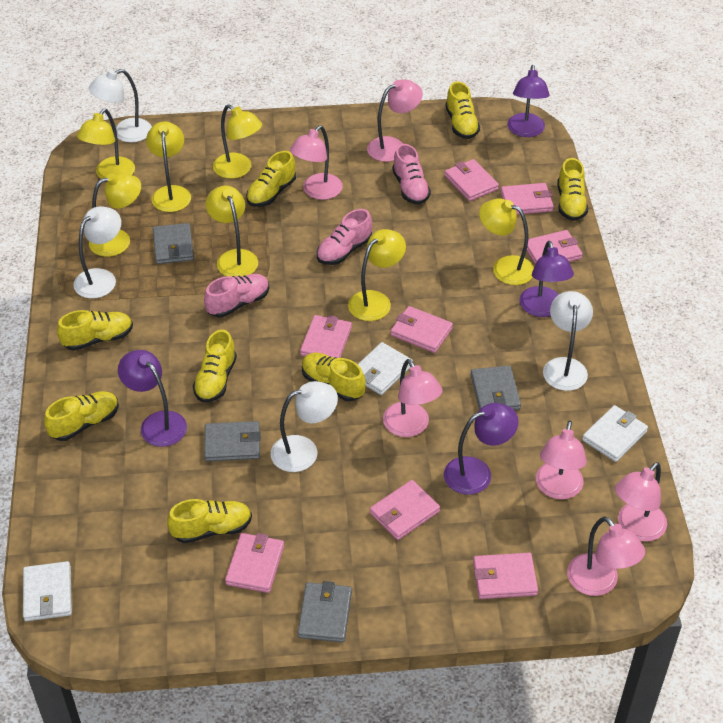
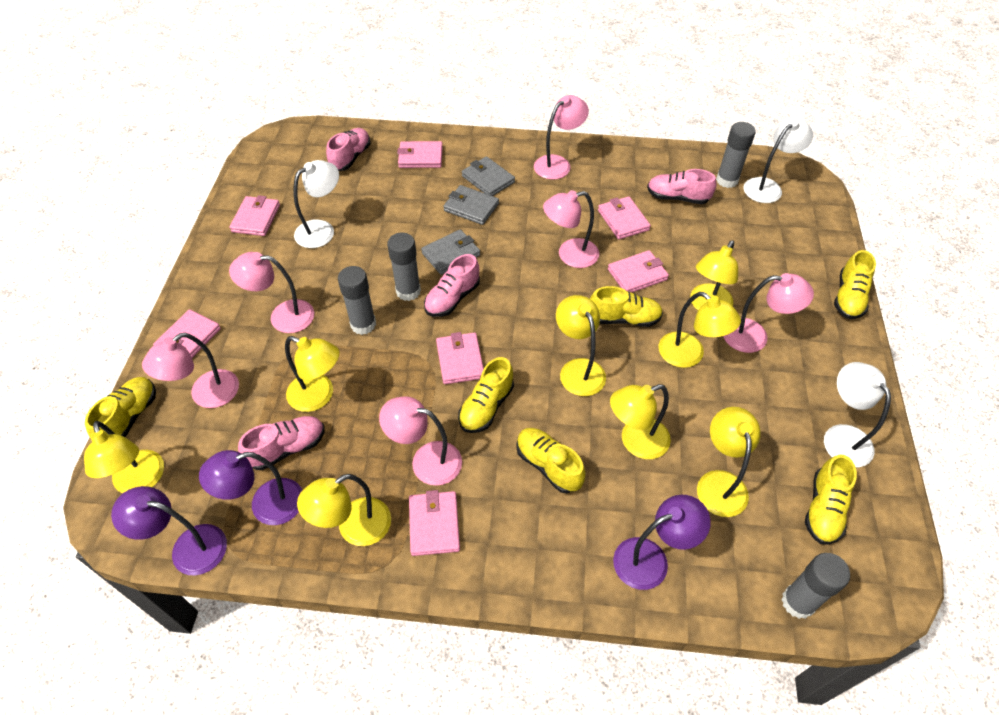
grey glue stick: none = 0 -> [338,266,376,335] [387,233,421,301] [716,122,756,188] [781,553,850,619] = 4
grey wallet: [153,223,194,264] [204,421,261,461] [298,581,352,643] [471,366,521,410] = 4 -> [421,229,480,275] [443,185,499,225] [462,156,515,196] = 3
pink shoe: [204,274,269,317] [317,209,372,265] [392,144,431,205] = 3 -> [238,416,324,470] [326,128,370,171] [424,254,480,317] [647,169,716,204] = 4
pink wallet: [225,533,284,593] [300,315,352,358] [370,480,440,540] [391,306,453,353] [445,159,499,201] [473,553,538,599] [501,183,554,215] [524,230,583,264] = 8 -> [153,309,221,358] [229,195,280,236] [397,141,443,168] [409,490,460,556] [436,332,484,384] [598,196,651,239] [608,250,669,293] = 7
purple lamp: [118,350,187,447] [444,403,519,495] [507,65,550,137] [519,241,574,317] = 4 -> [111,486,227,575] [199,450,302,525] [613,495,711,590] = 3
white lamp: [73,206,121,299] [88,69,152,143] [270,381,338,472] [543,291,593,391] = 4 -> [293,160,339,248] [743,118,813,203] [824,362,891,467] = 3
white wallet: [23,561,72,621] [358,342,413,395] [582,405,648,462] = 3 -> none = 0
yellow lamp: [77,109,135,179] [89,172,141,257] [146,121,191,212] [206,186,258,277] [213,104,262,179] [348,229,406,321] [479,198,534,285] = 7 -> [84,421,164,493] [285,336,340,412] [297,474,391,546] [556,295,606,396] [610,384,671,459] [659,292,741,368] [690,240,738,310] [697,407,761,517] = 8
yellow shoe: [44,391,119,441] [57,310,133,351] [167,499,252,544] [193,330,237,403] [246,151,296,207] [302,353,365,401] [445,81,480,139] [557,158,588,221] = 8 -> [85,377,156,437] [458,357,514,433] [516,428,585,493] [590,286,663,327] [805,455,857,544] [834,250,876,319] = 6

